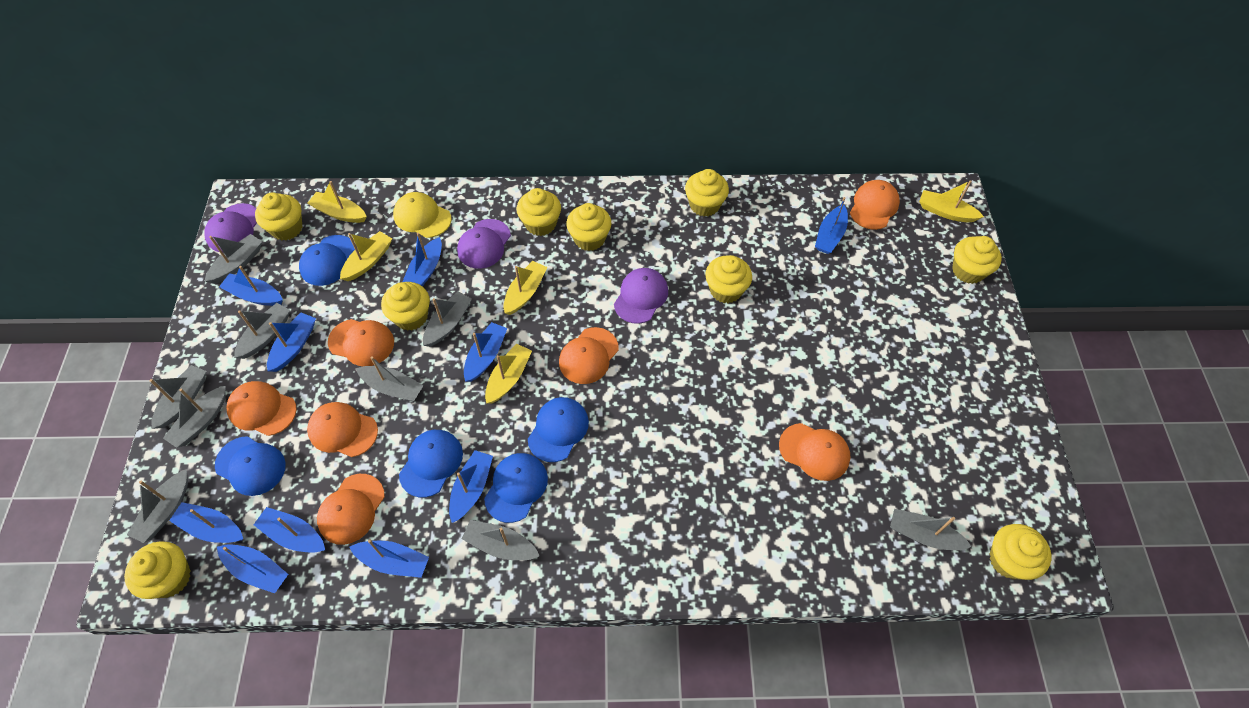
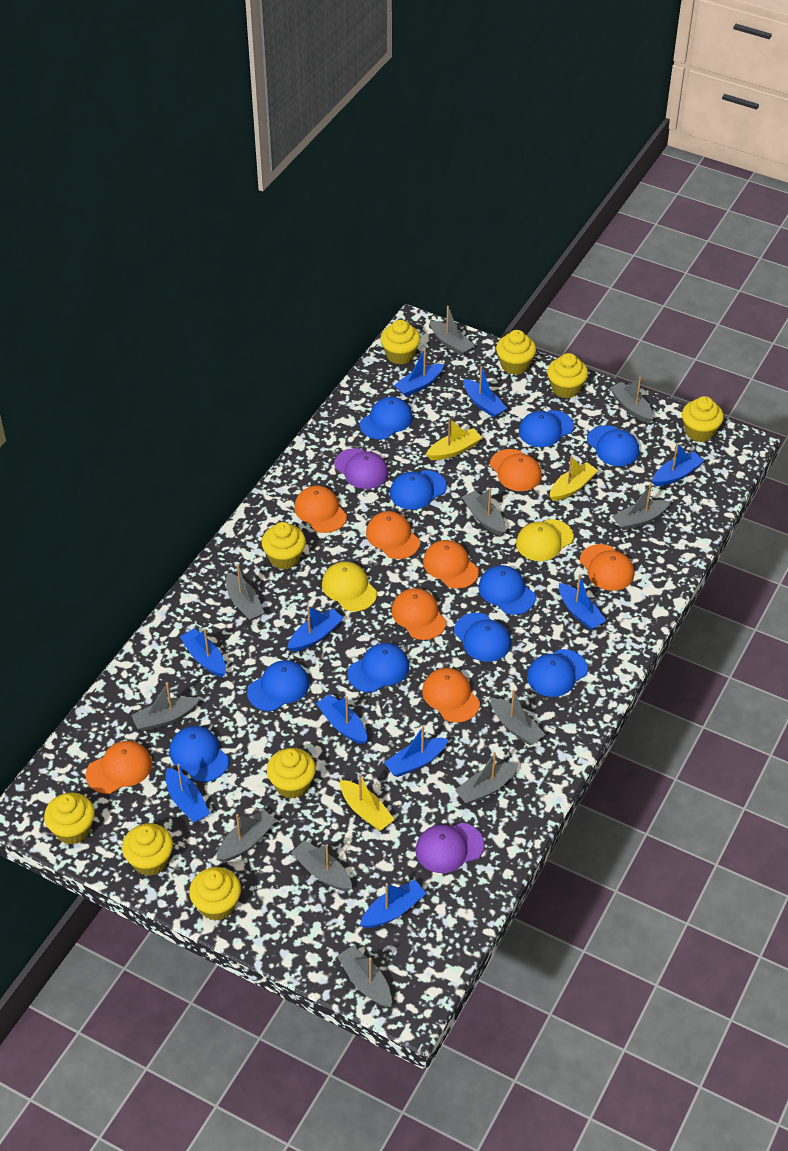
blue cap: [215,436,286,496] [299,235,355,286] [399,430,463,497] [484,453,548,523] [528,397,589,462] = 5 -> [169,726,229,782] [247,660,309,711] [347,643,409,693] [360,397,413,440] [390,470,447,510] [454,613,511,662] [478,565,536,615] [519,410,574,447] [527,649,588,697] [587,425,640,466] = 10
grey boat: [127,469,188,543] [149,365,206,429] [163,386,226,448] [205,234,262,284] [234,303,290,359] [356,356,423,401] [423,291,472,347] [462,520,540,560] [890,509,972,550] = 9 -> [131,683,199,731] [216,809,276,862] [226,565,265,621] [291,841,352,891] [337,946,392,1008] [430,306,474,356] [455,752,518,804] [462,488,506,536] [490,690,546,745] [610,377,653,423] [612,483,670,530] = 11
orange cap: [227,381,297,436] [307,402,378,457] [317,474,385,545] [328,319,394,366] [559,327,619,384] [779,423,851,481] [850,180,900,230] = 7 -> [86,741,152,794] [294,486,347,533] [366,511,420,559] [391,588,446,640] [422,668,480,723] [423,540,479,589] [490,449,542,491] [580,544,634,591] = 8
purple cap: [204,203,257,252] [457,219,511,269] [614,268,668,324] = 3 -> [334,448,388,489] [416,823,484,873] = 2
yellow boat: [307,181,367,223] [340,231,392,281] [485,343,532,403] [503,261,547,315] [919,180,984,222] = 5 -> [340,774,395,831] [426,418,482,460] [550,456,599,501] = 3
yellow cap: [393,192,452,238] = 1 -> [322,562,377,611] [516,519,574,561] = 2

